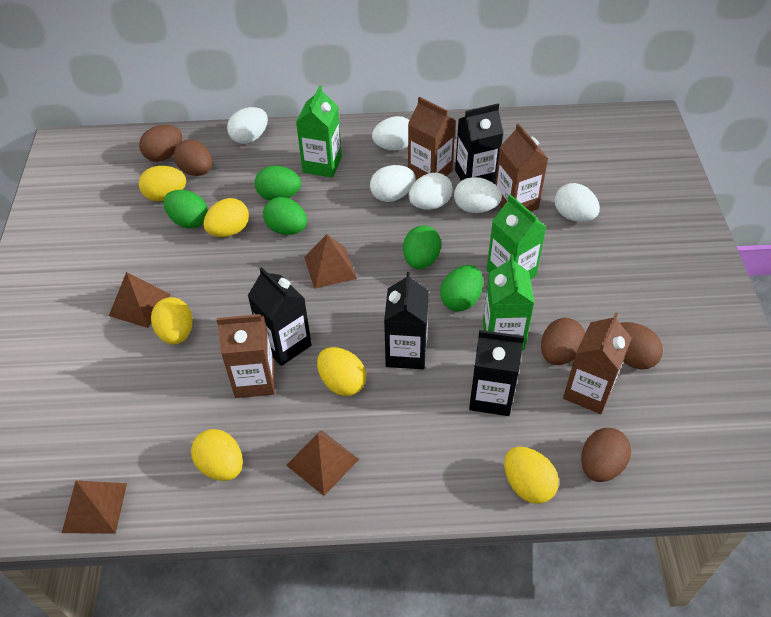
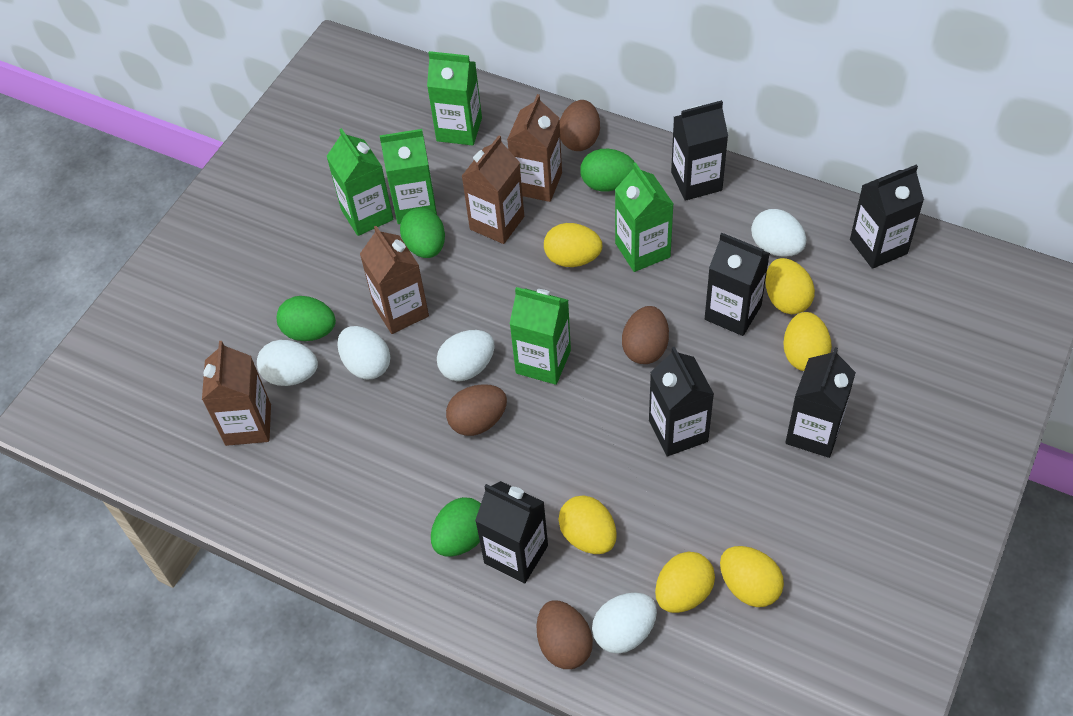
black carton: [248,267,312,366] [384,272,429,369] [455,104,503,184] [469,330,524,416] = 4 -> [475,481,548,584] [649,347,714,456] [671,100,728,201] [705,232,770,336] [785,347,856,458] [850,165,924,269] = 6
brown egg: [139,125,182,162] [174,139,212,176] [541,318,585,365] [581,428,631,482] [620,322,663,370] = 5 -> [446,384,507,436] [537,600,593,669] [559,100,600,151] [622,306,669,364] = 4
brown pyramid: [62,481,127,534] [109,272,171,328] [286,430,359,496] [304,234,357,289] = 4 -> none = 0
green carton: [296,85,342,178] [483,255,535,350] [486,194,546,280] = 3 -> [326,128,393,236] [380,129,437,224] [427,51,482,146] [510,287,571,385] [615,162,673,272] = 5
green egg: [163,190,208,228] [255,166,301,200] [263,197,307,235] [403,225,441,269] [440,265,483,311] = 5 -> [277,296,336,341] [400,208,445,258] [431,497,481,556] [580,149,635,191] = 4
white egg: [227,107,268,144] [370,165,416,202] [372,116,410,150] [409,173,453,210] [454,177,502,213] [555,183,600,222] = 6 -> [257,340,318,386] [337,326,391,379] [437,330,494,381] [592,593,657,654] [751,209,806,257] = 5

